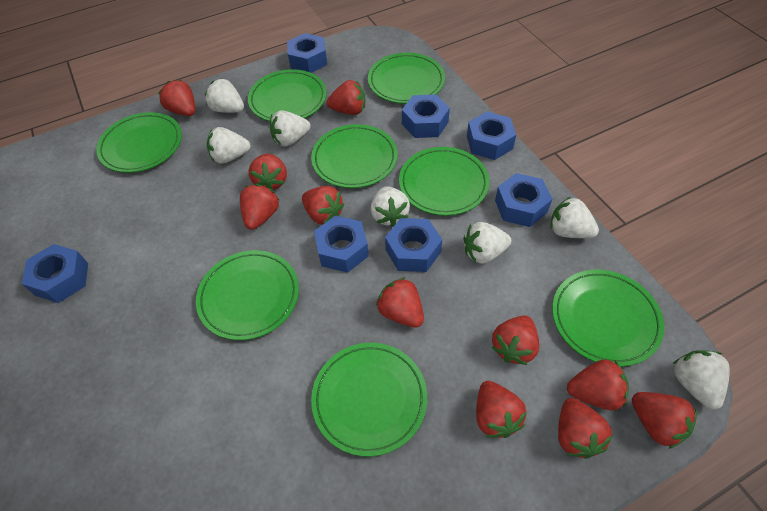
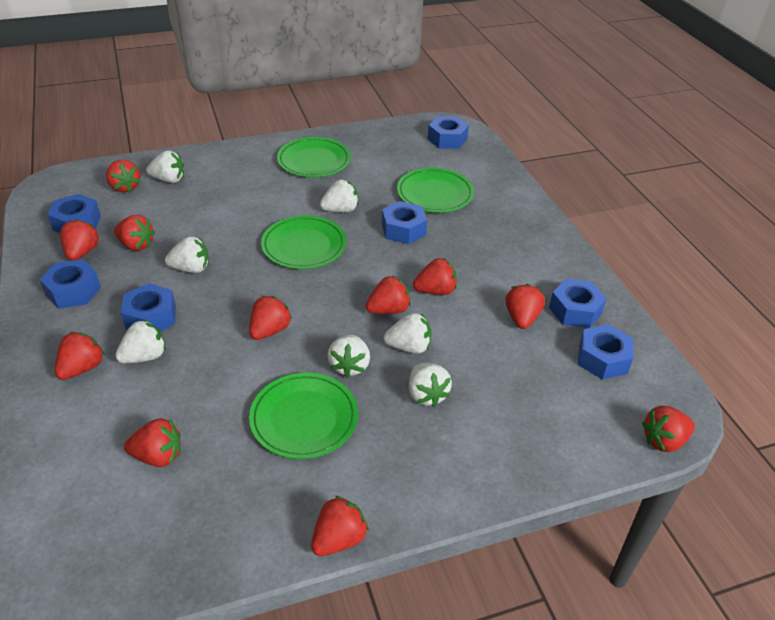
green plate: [96,112,182,173] [196,250,299,340] [248,69,327,121] [311,124,398,188] [311,343,427,457] [368,53,445,104] [399,147,490,216] [552,270,664,367] = 8 -> [249,373,358,459] [261,216,347,269] [277,137,351,177] [397,168,474,213] = 4

